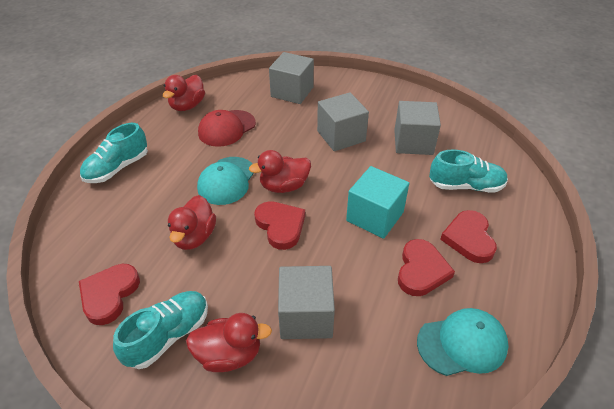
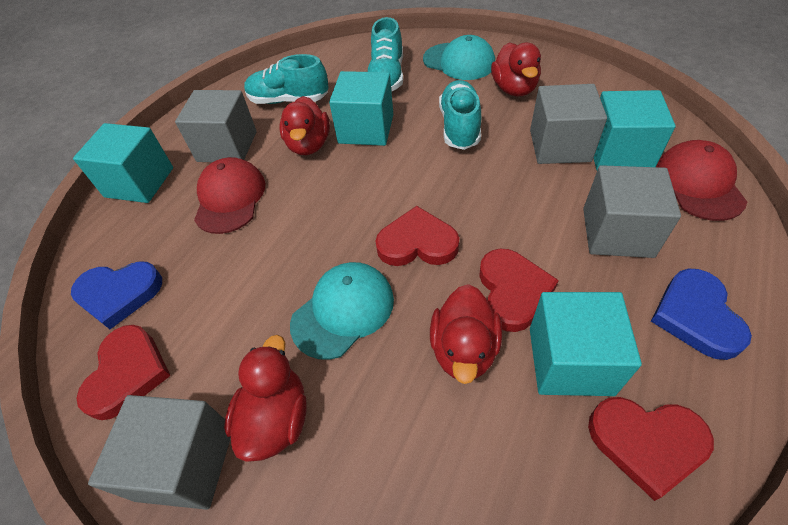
blue heart: none = 0 -> [71,261,162,329] [651,269,752,360] = 2
red cap: [198,110,256,147] = 1 -> [194,157,265,234] [656,140,747,221] = 2
turquoise cube: [346,166,409,239] = 1 -> [73,123,173,203] [329,71,393,146] [530,292,642,396] [594,90,676,170] = 4

